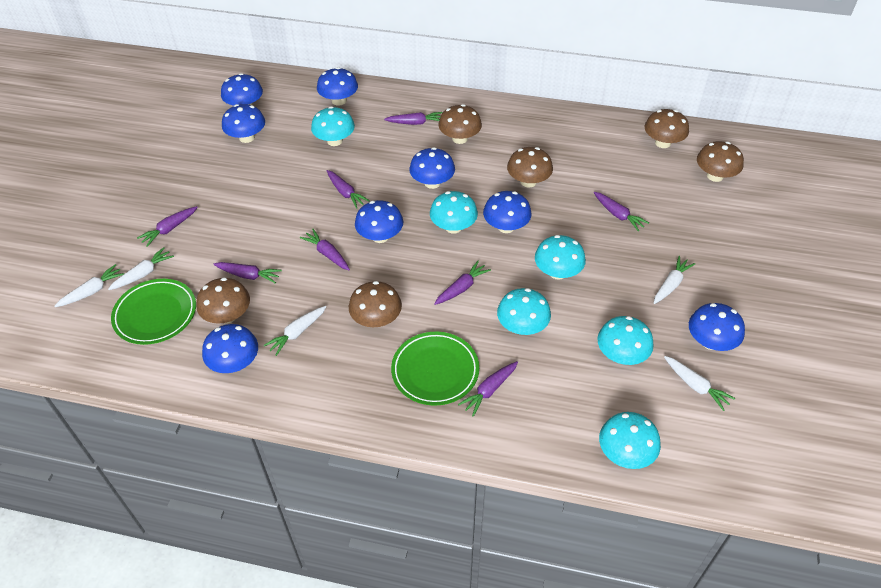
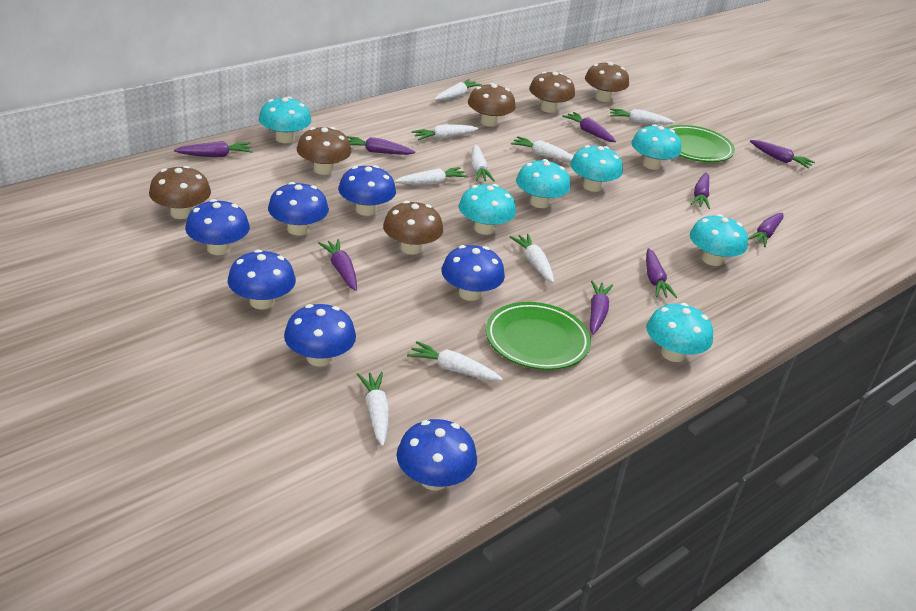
blue mushroom: [202,324,258,373] [221,73,263,106] [222,104,265,143] [317,67,358,106] [355,200,403,243] [409,147,455,189] [483,191,532,233] [689,303,745,351] = 8 -> [185,199,250,255] [228,249,296,310] [268,182,329,235] [284,304,356,366] [338,165,396,216] [397,419,477,490] [441,245,505,301] = 7
purple carrot: [137,206,198,247] [213,262,282,284] [300,229,350,270] [327,170,370,209] [384,112,443,125] [434,261,491,305] [458,361,518,417] [594,192,649,232] = 8 -> [174,141,253,157] [318,239,357,291] [346,136,415,155] [562,112,616,142] [590,280,613,335] [646,248,677,298] [691,173,710,209] [748,213,783,247] [750,140,815,169] = 9
turquoise mushroom: [311,106,355,146] [430,191,478,234] [497,288,551,335] [535,235,586,280] [597,316,654,365] [599,412,661,469] = 6 -> [259,97,311,143] [459,184,516,235] [516,159,571,208] [570,145,623,192] [631,124,681,170] [646,303,713,362] [690,214,748,266] = 7
white carrot: [55,264,124,307] [108,247,174,290] [264,306,326,356] [654,256,695,304] [664,356,735,411] = 5 -> [357,372,389,446] [395,167,468,185] [407,341,503,381] [412,124,479,140] [434,79,482,101] [471,144,495,181] [510,234,554,283] [511,136,574,162] [610,108,675,124] = 9

